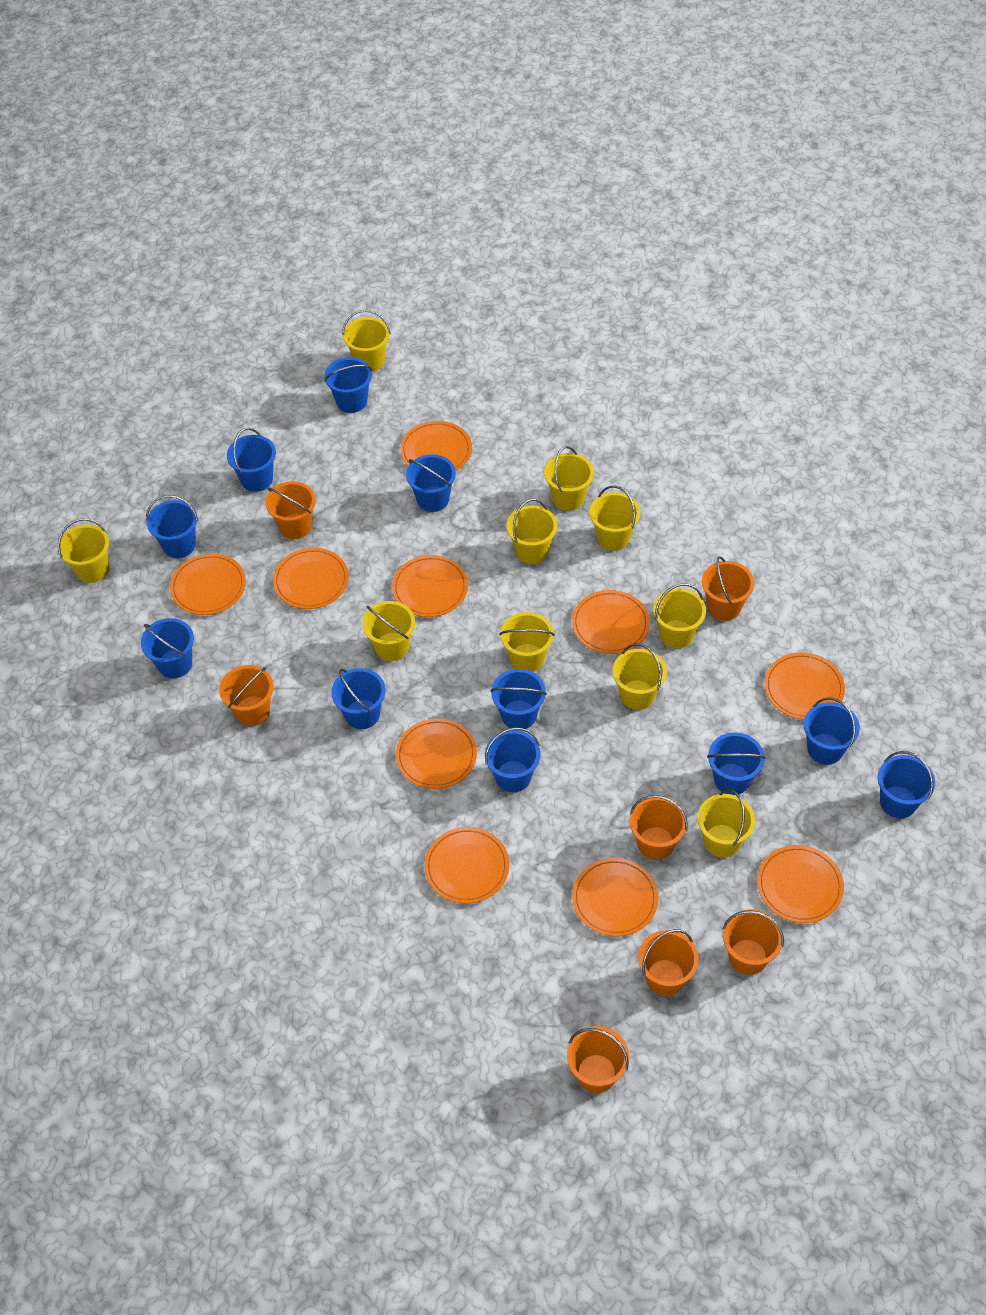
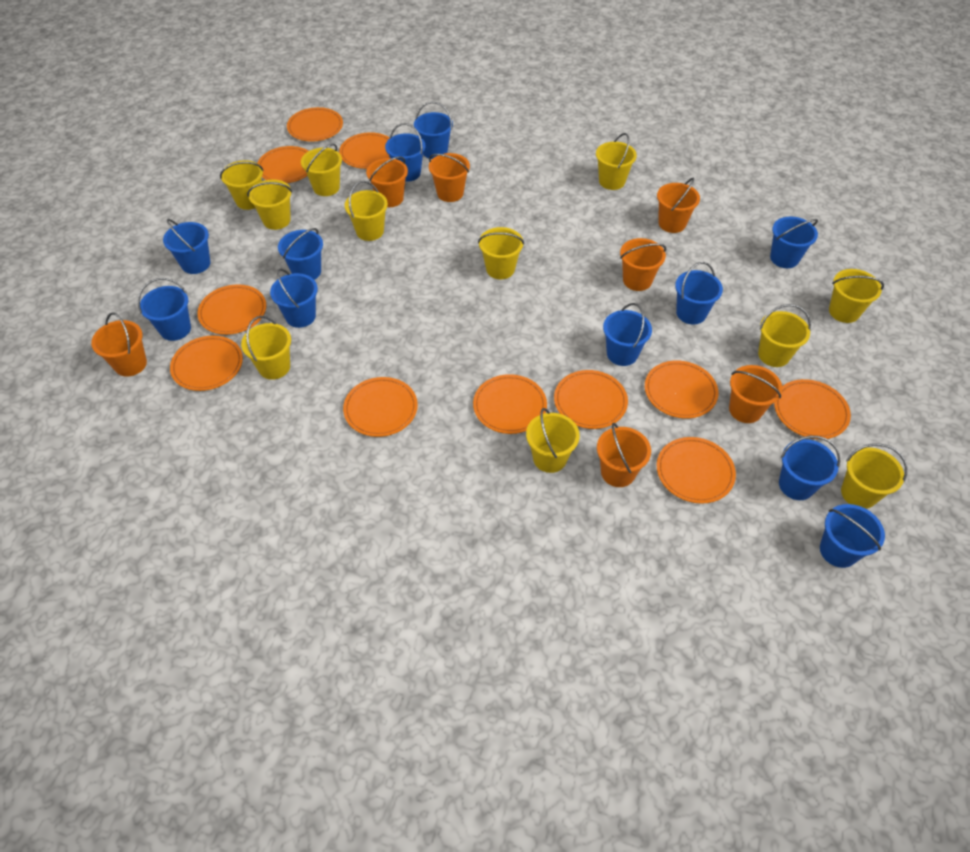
orange plate: [170,554,246,615] [273,548,349,609] [392,555,468,617] [396,718,477,789] [400,421,472,471] [425,827,509,904] [572,590,650,654] [572,858,658,937] [757,845,844,923] [765,652,845,720] = 10 -> [170,335,243,391] [197,284,266,335] [258,146,308,183] [287,107,343,142] [339,132,390,169] [343,377,418,437] [473,374,547,434] [554,370,628,429] [645,361,718,418] [657,437,736,504] [774,379,851,439] = 11
yellow bucket: [58,518,109,583] [342,310,391,372] [362,601,415,661] [499,612,555,672] [506,499,557,564] [544,446,594,511] [590,486,640,551] [613,643,667,710] [653,584,706,648] [698,789,755,858] = 10 -> [220,160,264,210] [241,316,291,380] [247,179,292,230] [301,144,342,196] [345,181,388,241] [478,227,524,279] [526,408,580,473] [596,133,637,190] [758,304,811,367] [829,269,884,323] [841,443,907,509] = 11

